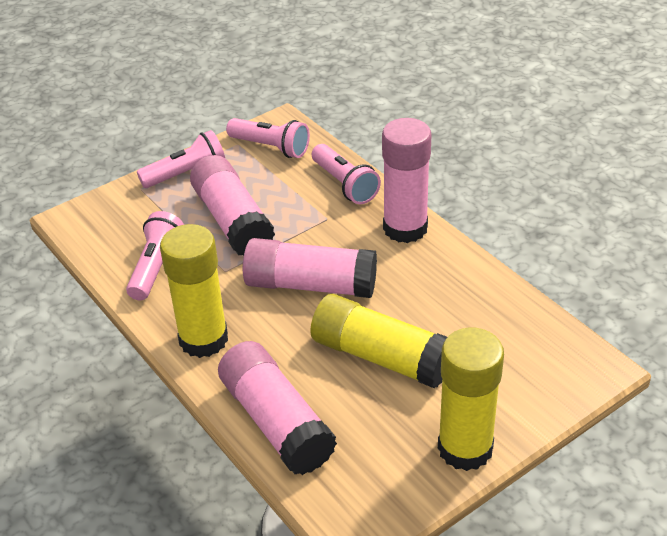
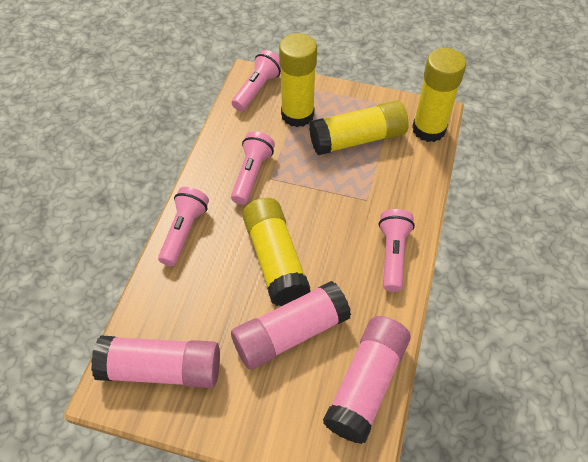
pink glue stick: [190,155,275,256] [218,341,337,475] [243,238,377,298] [382,118,431,243] = 4 -> [91,336,220,388] [231,281,351,370] [323,316,411,444] = 3
yellow glue stick: [160,224,228,358] [310,294,447,388] [438,328,504,471] = 3 -> [243,198,311,306] [279,33,317,127] [309,100,409,155] [412,48,466,142] = 4

